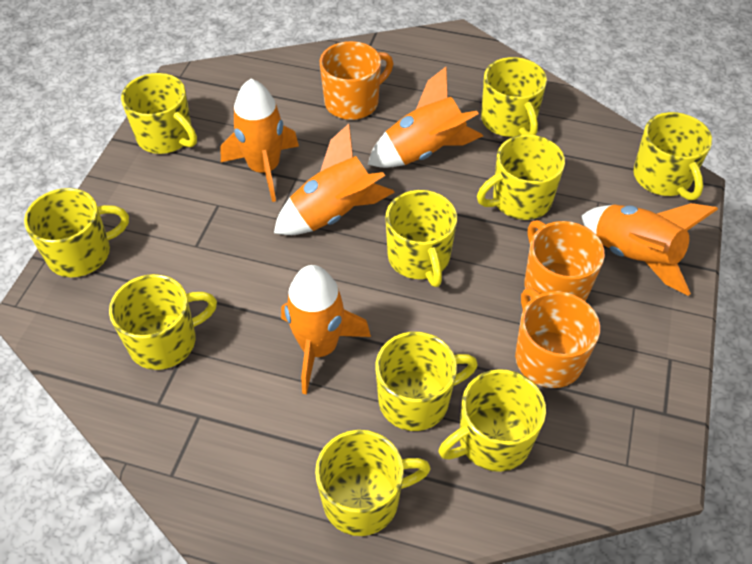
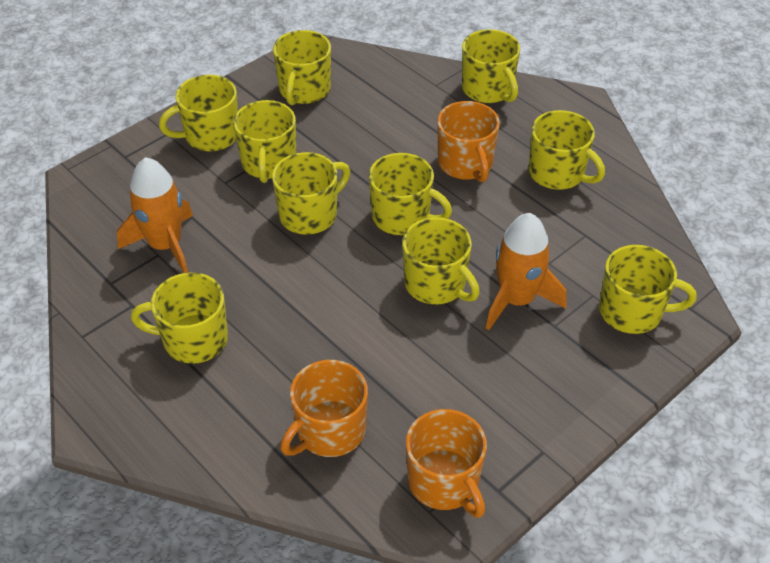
orange rocket: [220,79,299,202] [274,124,395,235] [281,265,371,395] [368,67,483,168] [581,203,718,296] = 5 -> [117,157,193,273] [486,213,566,330] = 2

